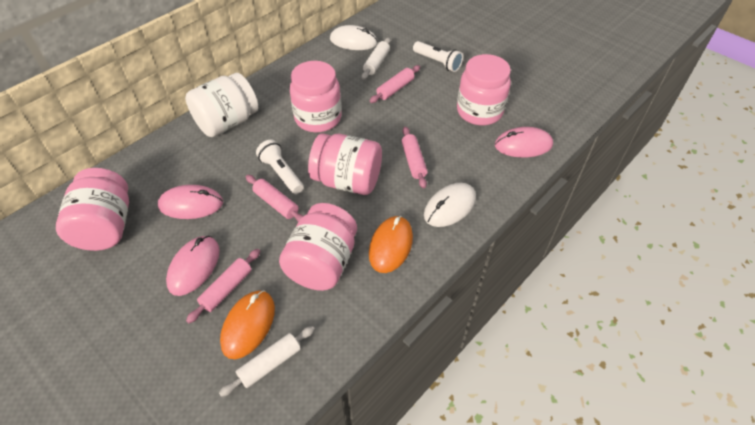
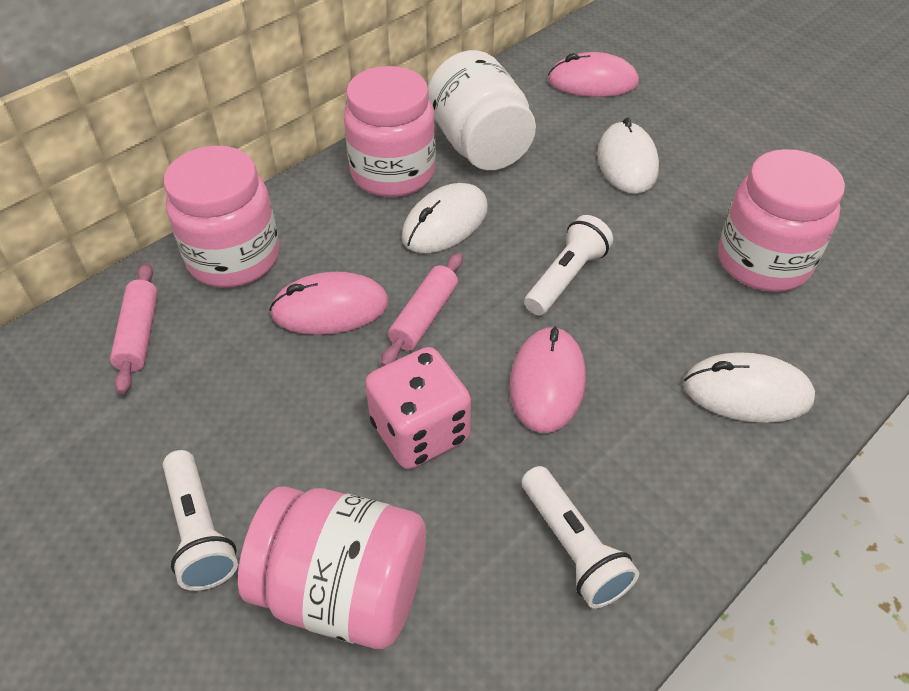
orange mouse: [220,290,275,359] [369,216,413,273] = 2 -> none = 0
pink dice: none = 0 -> [365,347,471,469] = 1
pink jar: [56,168,129,251] [279,203,357,291] [290,61,342,132] [308,133,382,195] [457,54,511,125] = 5 -> [164,146,280,288] [238,487,426,649] [344,66,436,197] [718,149,845,292] = 4
pink rolling pin: [186,249,260,323] [246,175,303,222] [370,65,420,103] [401,127,428,189] = 4 -> [110,263,158,394] [381,253,463,366] = 2
white flashlight: [256,140,304,194] [413,41,463,72] = 2 -> [163,450,238,591] [521,466,639,608] [524,215,613,315] = 3
white mouse: [330,25,378,50] [424,183,476,227] = 2 -> [401,183,488,253] [597,117,659,194] [683,353,815,423] = 3
white rolling pin: [219,326,315,397] [361,37,391,80] = 2 -> none = 0

